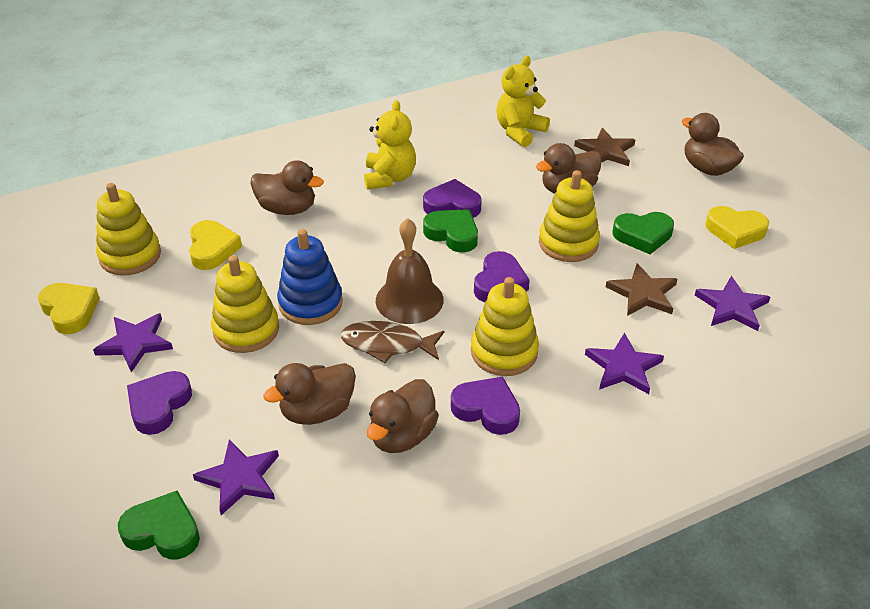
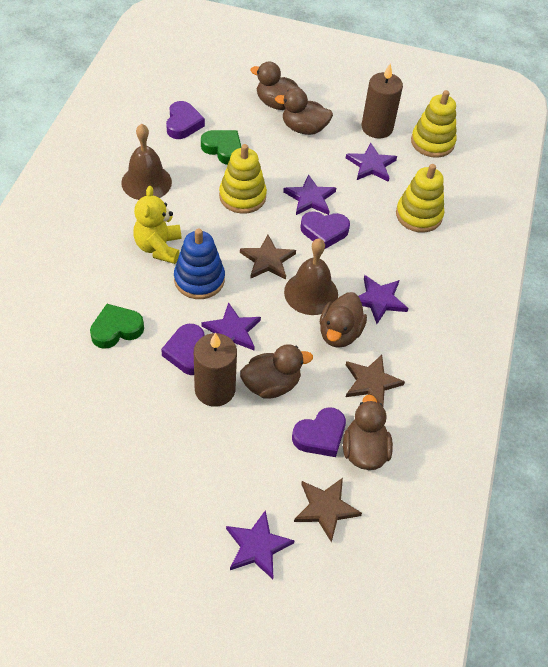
brown bell: [376,218,444,324] = 1 -> [121,124,172,200] [284,238,338,315] = 2
brown candle: none = 0 -> [194,332,237,407] [361,63,403,139] = 2
brown fish: [341,321,444,363] = 1 -> none = 0
brown star: [574,128,635,166] [606,263,677,316] = 2 -> [240,235,296,280] [294,478,362,542] [346,355,405,407] = 3
green heart: [118,491,200,560] [423,209,478,252] [613,212,674,254] = 3 -> [90,304,144,349] [201,130,241,165] = 2
purple star: [93,313,173,372] [193,439,279,515] [585,333,664,394] [695,276,770,331] = 4 -> [201,302,261,350] [226,510,295,579] [283,174,336,215] [346,143,397,182] [359,275,409,324] = 5
yellow heart: [38,283,100,334] [189,220,242,270] [705,206,769,249] = 3 -> none = 0
yellow stacking toy: [96,183,161,276] [211,255,279,353] [471,277,539,376] [539,170,600,262] = 4 -> [219,144,267,214] [396,164,444,233] [411,90,456,158] = 3
yellow teddy bear: [364,100,416,190] [496,56,550,147] = 2 -> [133,186,181,264] = 1

